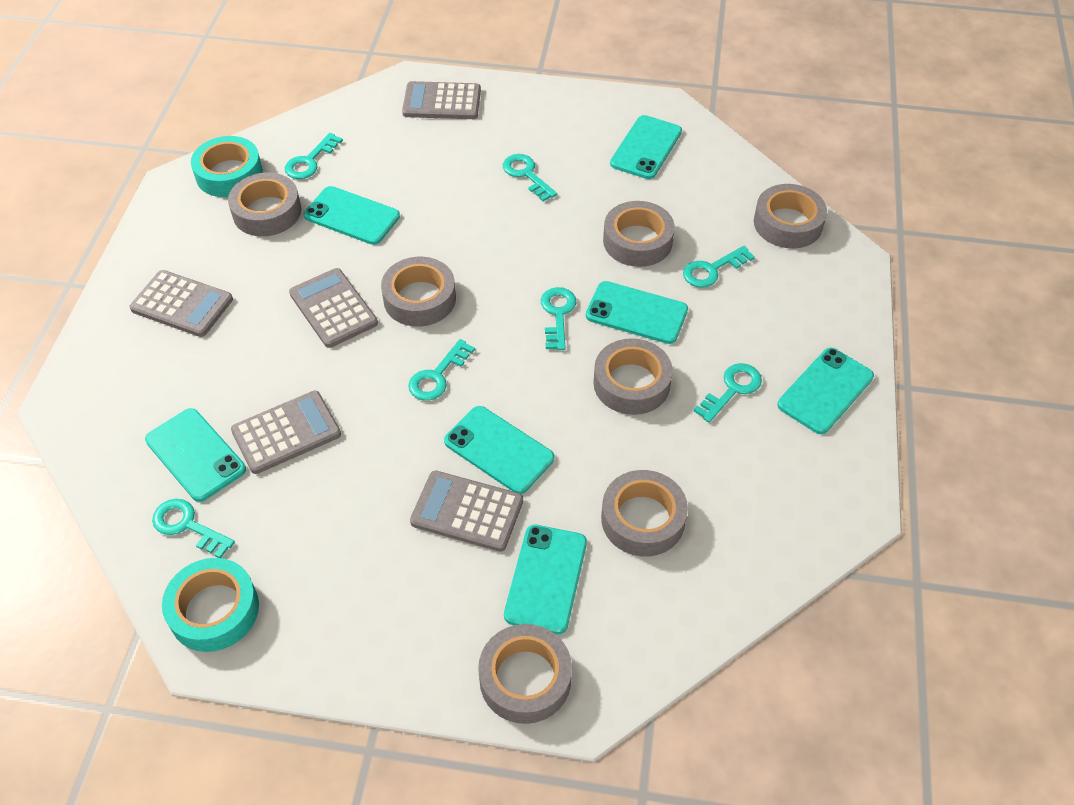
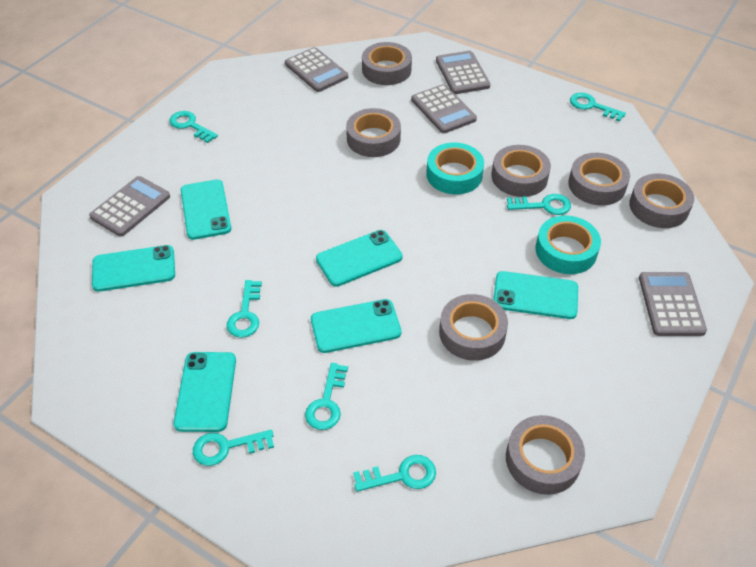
turquoise phone: [145,408,246,502] [304,186,400,245] [444,406,554,494] [504,525,587,634] [586,281,688,344] [610,115,682,179] [777,348,874,434] = 7 -> [92,245,175,292] [174,352,236,432] [181,179,231,240] [311,299,401,353] [316,230,402,287] [493,271,578,319] = 6

